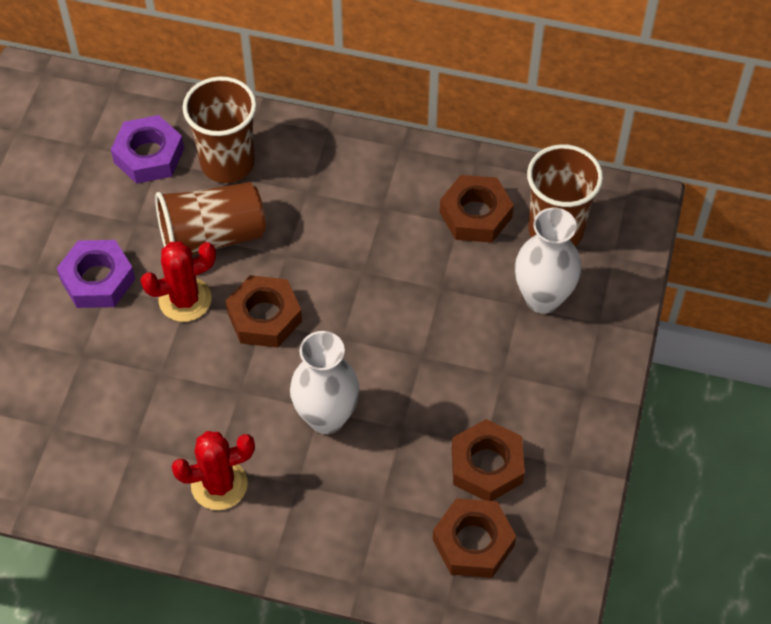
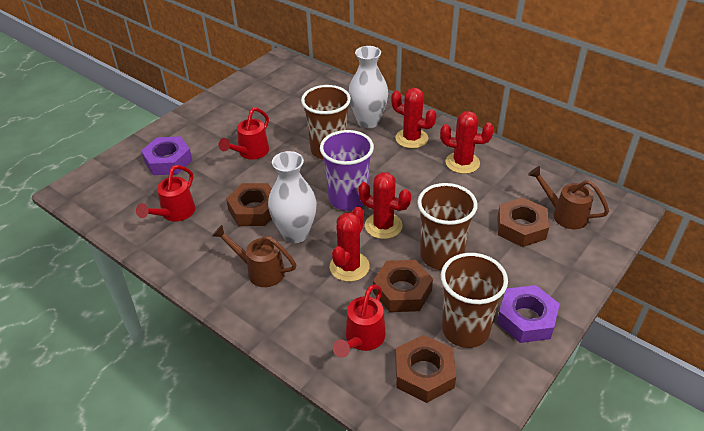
brown watering can: none = 0 -> [212,225,296,287] [528,166,609,229] = 2
purple cup: none = 0 -> [320,130,374,211] = 1
red cactus: [140,242,216,322] [171,431,255,510] = 2 -> [330,207,370,282] [358,172,411,239] [391,88,436,149] [440,111,494,174] = 4
red watering can: none = 0 -> [136,165,195,222] [218,108,269,160] [333,284,386,358] = 3

